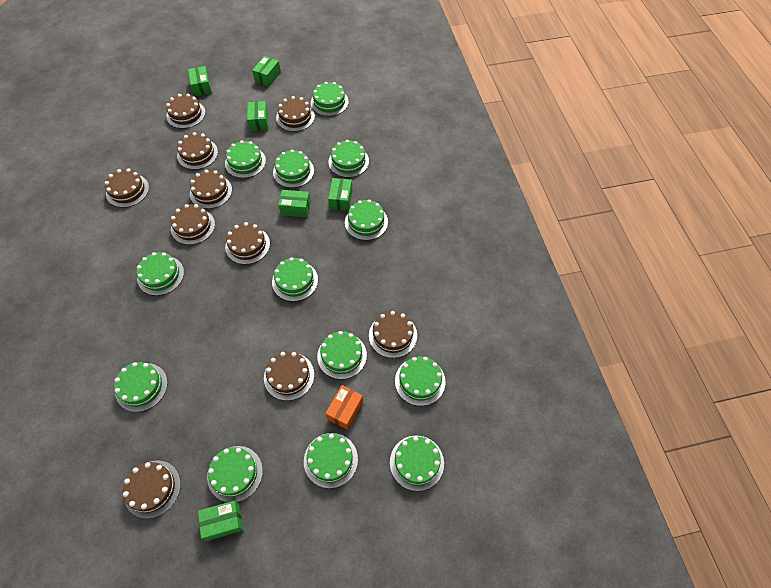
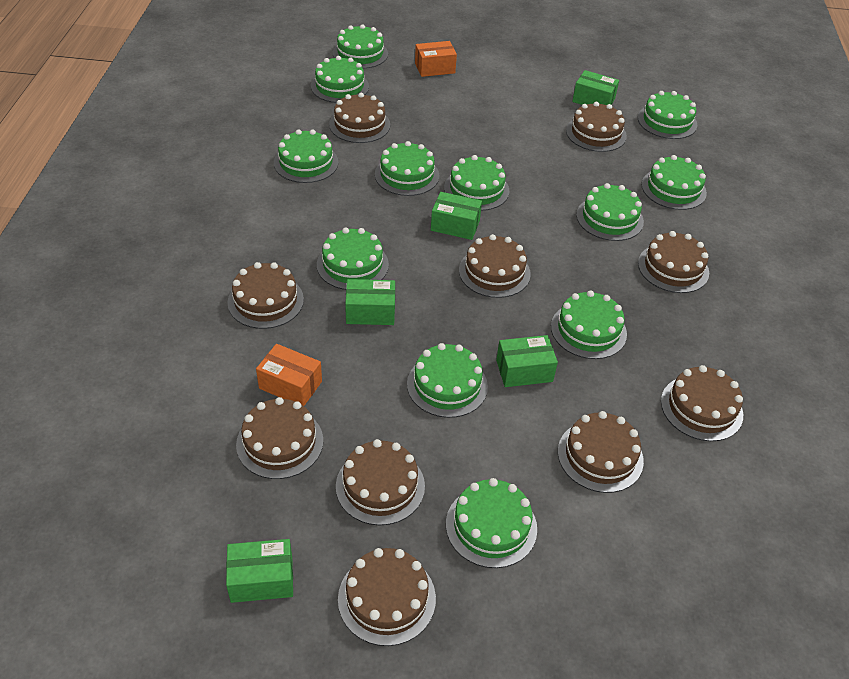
green box: [188,66,212,96] [198,501,243,541] [247,101,268,131] [252,56,281,87] [278,190,311,217] [328,178,353,211] = 6 -> [226,539,293,603] [345,279,395,325] [431,192,482,240] [496,335,558,387] [572,70,619,105] = 5
green cake: [114,362,168,412] [137,252,184,296] [207,446,263,502] [225,140,266,178] [272,257,318,301] [273,149,314,188] [304,433,358,488] [311,82,349,116] [317,331,367,379] [328,140,369,178] [345,200,388,240] [390,436,444,491] [395,356,446,406] = 13 -> [274,129,338,183] [311,56,369,103] [317,228,389,290] [333,24,388,69] [375,141,439,196] [407,343,488,418] [444,155,509,211] [446,478,537,568] [551,290,627,359] [576,183,644,241] [638,91,697,139] [642,155,707,210] = 12
orange box: [325,385,363,430] = 1 -> [256,344,322,406] [415,41,457,77] = 2

